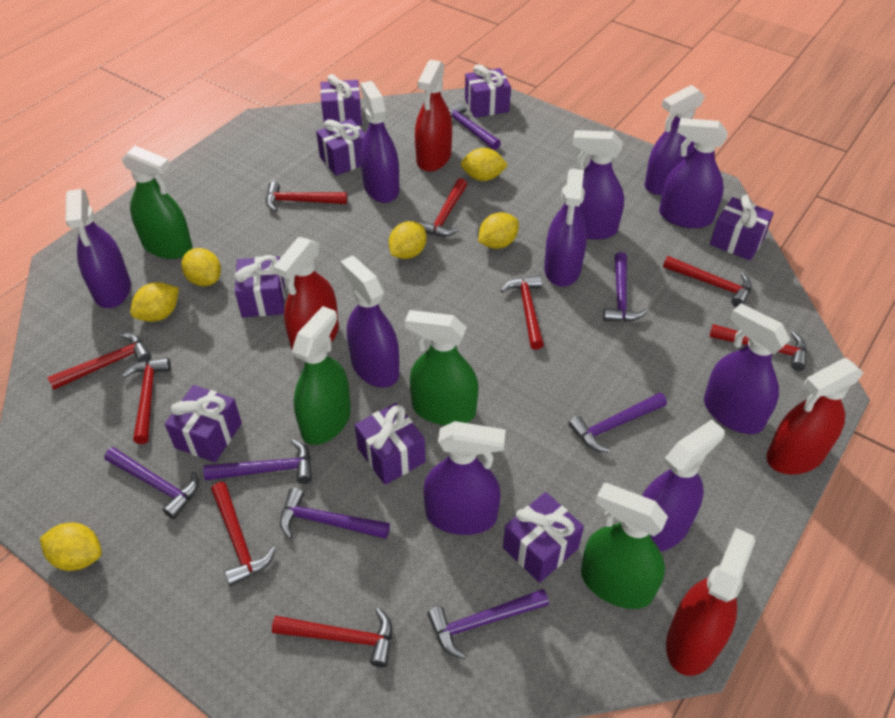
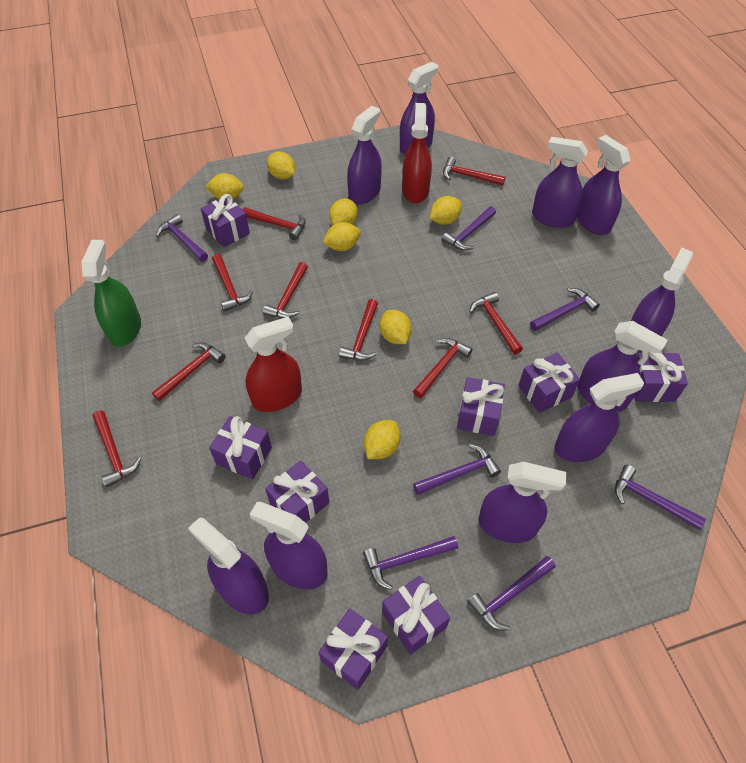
green spray bottle: [121,146,193,259] [292,306,351,445] [405,310,479,425] [581,483,668,609] = 4 -> [82,240,141,347] = 1
red spray bottle: [274,237,339,350] [415,60,452,172] [666,528,755,676] [766,358,863,475] = 4 -> [245,317,302,412] [402,103,432,203] = 2
yellow lemon: [40,523,102,571] [130,282,179,322] [181,248,221,286] [389,221,427,259] [461,148,508,181] [478,212,519,249] = 6 -> [206,173,244,199] [267,152,295,179] [323,222,361,251] [329,199,358,225] [364,420,401,459] [380,310,412,344] [430,196,462,225] = 7

